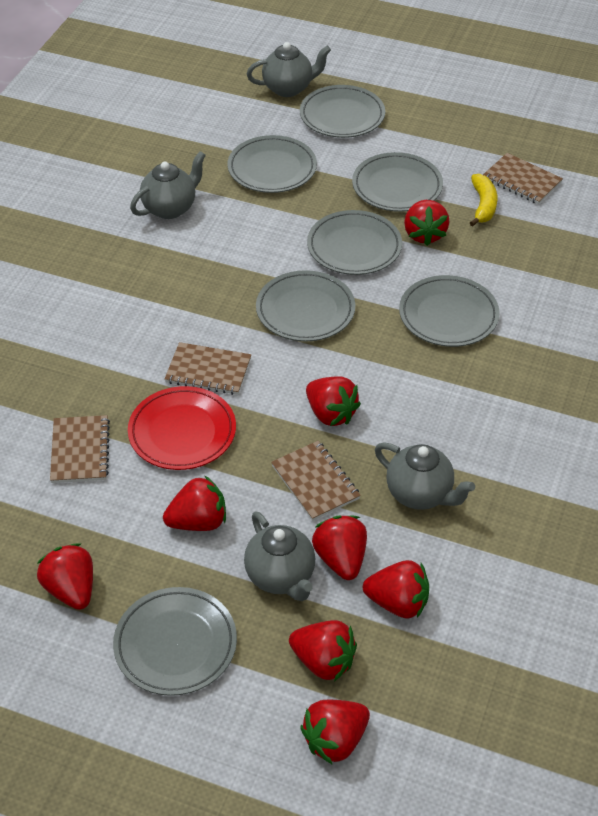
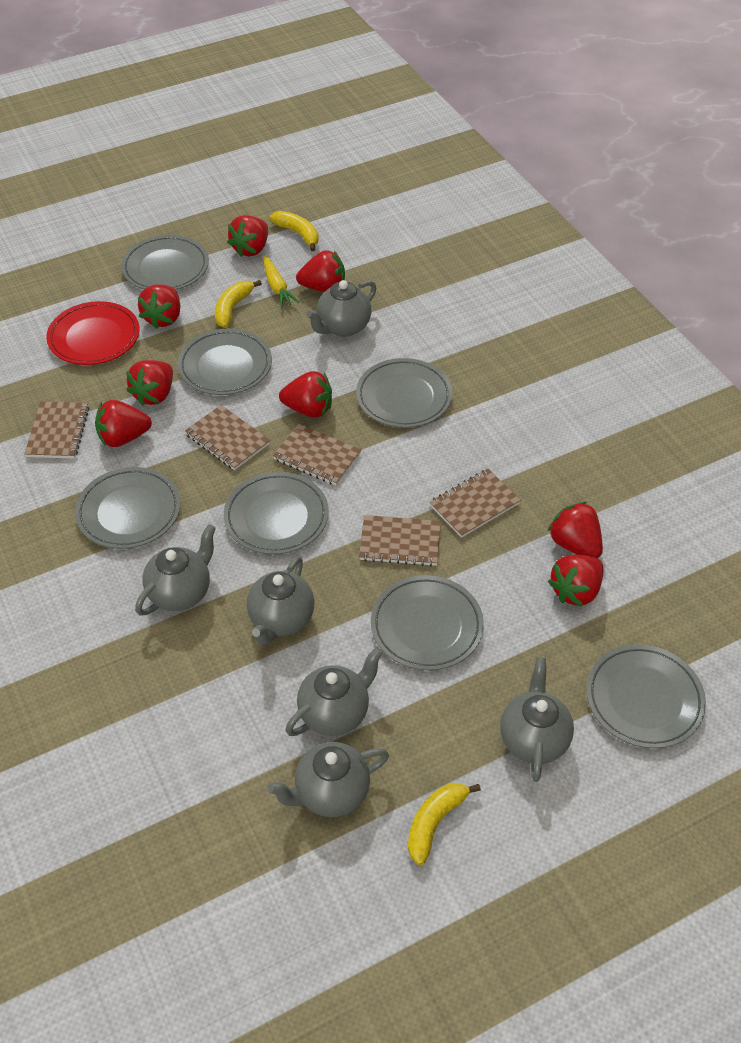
brown notebook: [50,415,110,483] [165,342,251,395] [271,441,361,521] [483,153,563,204] = 4 -> [25,401,89,459] [185,405,270,470] [273,424,361,485] [359,515,441,566] [429,469,521,538] = 5
grey teapot: [130,151,206,219] [244,511,315,601] [247,42,331,97] [375,442,475,510] = 4 -> [135,524,216,616] [247,556,315,645] [267,742,389,817] [285,647,383,736] [306,280,376,337] [500,657,574,782] = 6
yellow banana: [470,174,497,226] = 1 -> [215,280,262,328] [269,211,319,251] [408,783,481,865] = 3
yellow carrot: none = 0 -> [263,256,299,308] = 1

